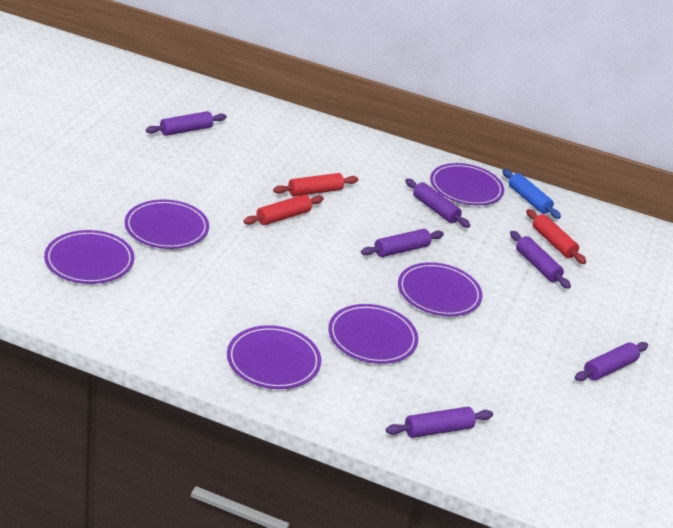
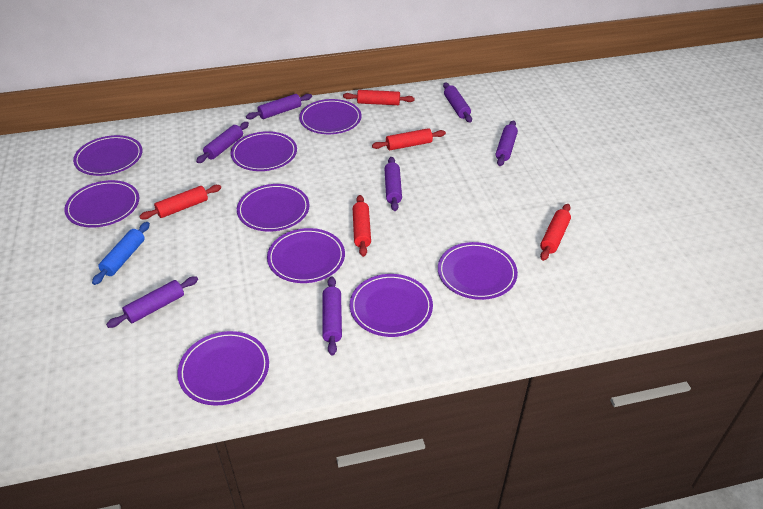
purple plate: [44,230,134,284] [125,199,209,249] [227,325,321,389] [328,304,418,364] [398,262,483,316] [430,163,504,206] = 6 -> [64,180,139,228] [73,135,143,176] [177,331,269,406] [231,131,297,171] [237,184,310,232] [267,228,345,283] [299,99,362,134] [350,274,433,337] [438,242,518,300] = 9
purple rolling pin: [146,111,227,136] [361,229,444,257] [386,407,493,438] [405,179,470,228] [510,231,571,289] [575,342,648,381] = 6 -> [106,276,198,328] [196,122,249,163] [246,94,312,119] [322,276,342,356] [385,157,402,211] [443,82,472,123] [496,120,518,166] = 7
red rolling pin: [244,195,324,225] [273,173,358,197] [526,209,586,264] = 3 -> [140,185,221,220] [343,90,414,105] [353,195,371,257] [372,128,446,150] [540,204,571,261] = 5

